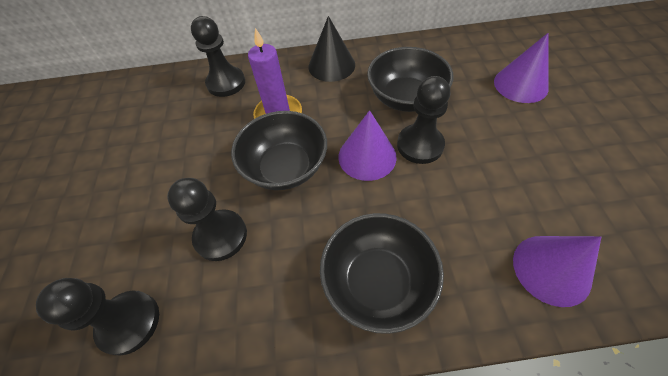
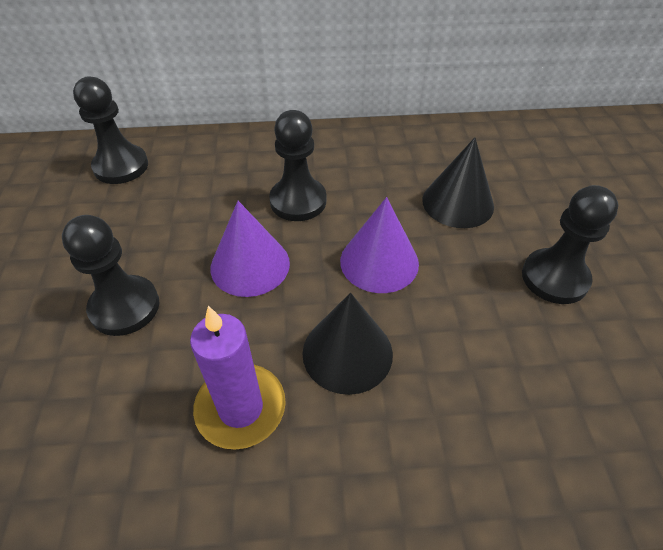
black bowl: [231,111,327,190] [320,213,444,334] [367,47,454,112] = 3 -> none = 0
black cone: [309,16,355,82] = 1 -> [302,293,393,395] [422,137,494,228] = 2
purple cone: [338,110,397,181] [494,33,549,103] [513,236,601,307] = 3 -> [211,201,290,297] [340,197,419,293] = 2

